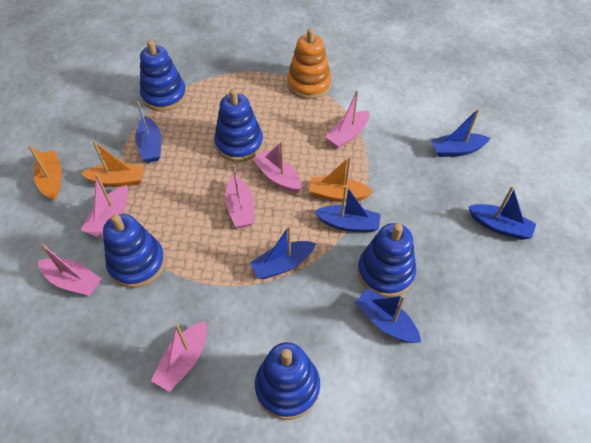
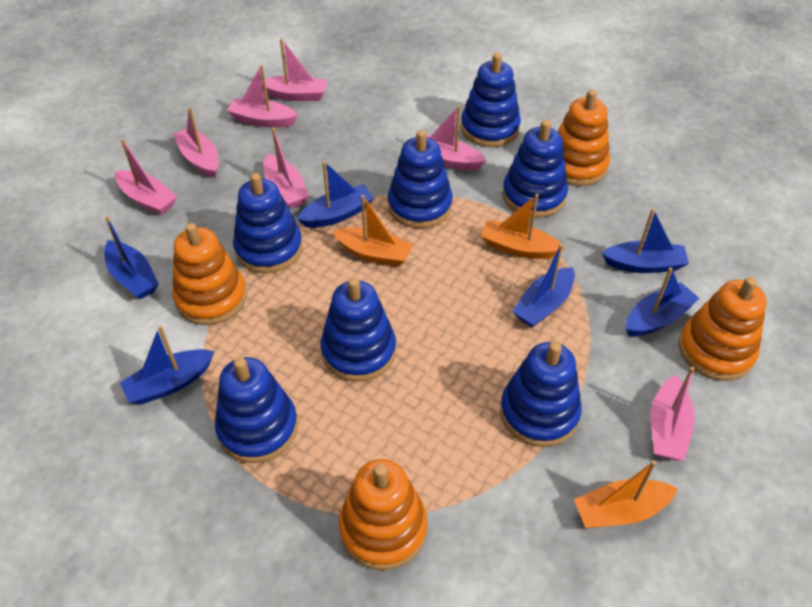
blue stacking toy: [103,214,165,288] [140,40,187,111] [214,89,263,162] [255,342,320,420] [357,223,416,297] = 5 -> [215,357,298,463] [233,173,302,273] [321,278,396,382] [388,130,453,228] [461,53,521,147] [500,342,582,447] [502,120,568,218] = 7
orange stacking toy: [287,28,332,99] = 1 -> [172,223,247,325] [339,459,427,570] [558,90,610,186] [679,277,767,381] = 4
pink boat: [38,243,102,296] [81,174,128,237] [151,321,207,392] [225,164,254,228] [253,141,301,193] [325,90,369,149] = 6 -> [115,139,177,215] [173,107,219,178] [227,65,298,127] [262,38,328,101] [264,127,309,209] [426,105,487,170] [651,367,695,461] = 7

